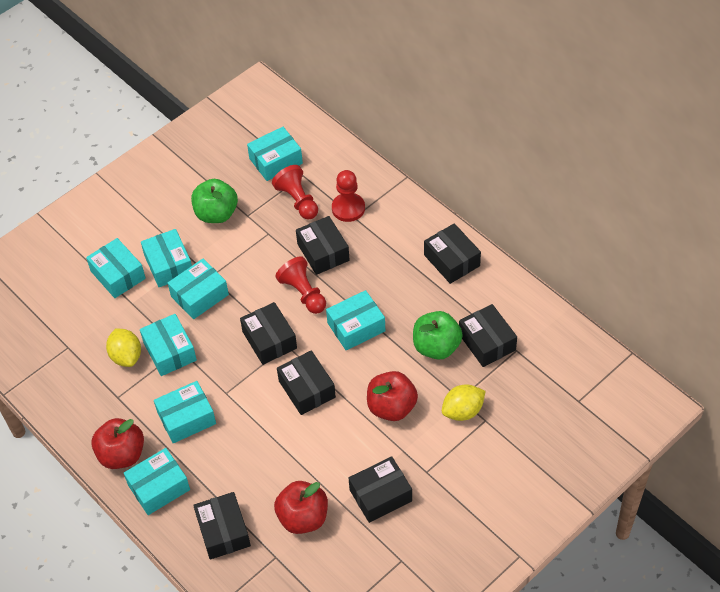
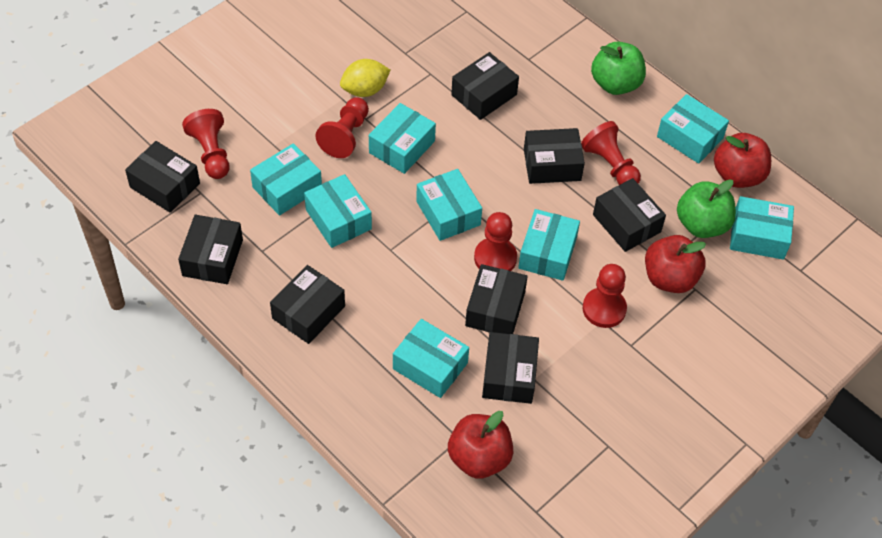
black box: [193,492,251,559] [240,302,297,365] [277,350,336,415] [296,216,349,275] [349,456,412,523] [424,223,481,284] [459,304,517,367] = 7 -> [125,141,200,213] [178,215,243,284] [270,265,345,344] [451,52,519,120] [465,264,528,334] [482,332,539,404] [524,128,585,184] [593,178,666,252] = 8
red pawn: [272,165,318,220] [276,256,326,314] [332,170,365,222] = 3 -> [182,109,229,179] [316,98,369,158] [474,212,517,271] [581,121,641,185] [582,264,627,328] = 5
yellow lemon: [106,328,141,367] [442,384,486,421] = 2 -> [340,59,390,97] = 1

